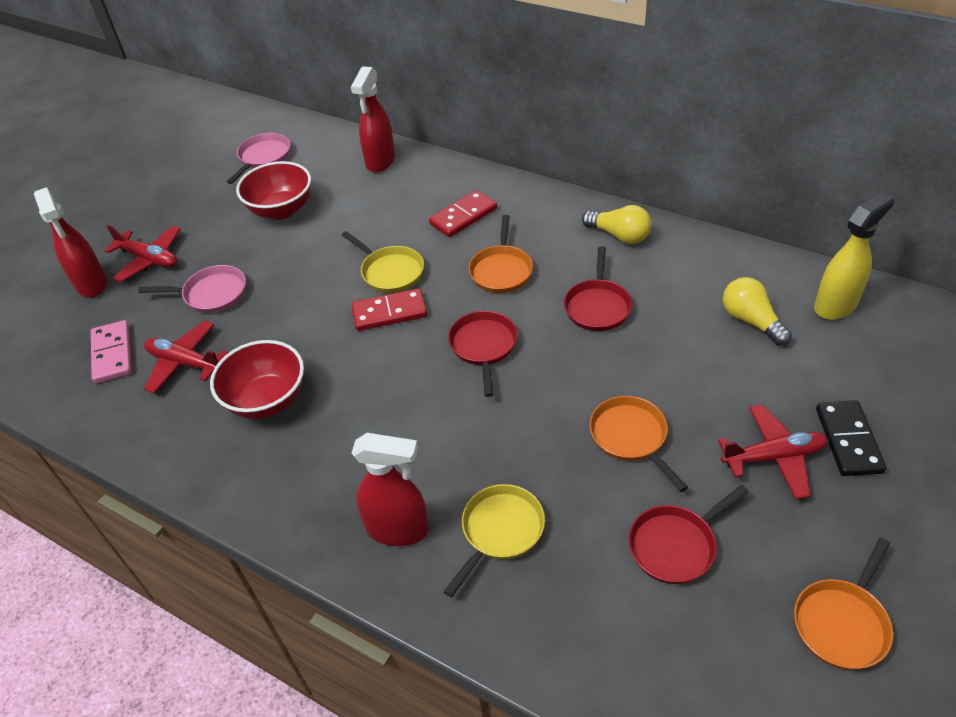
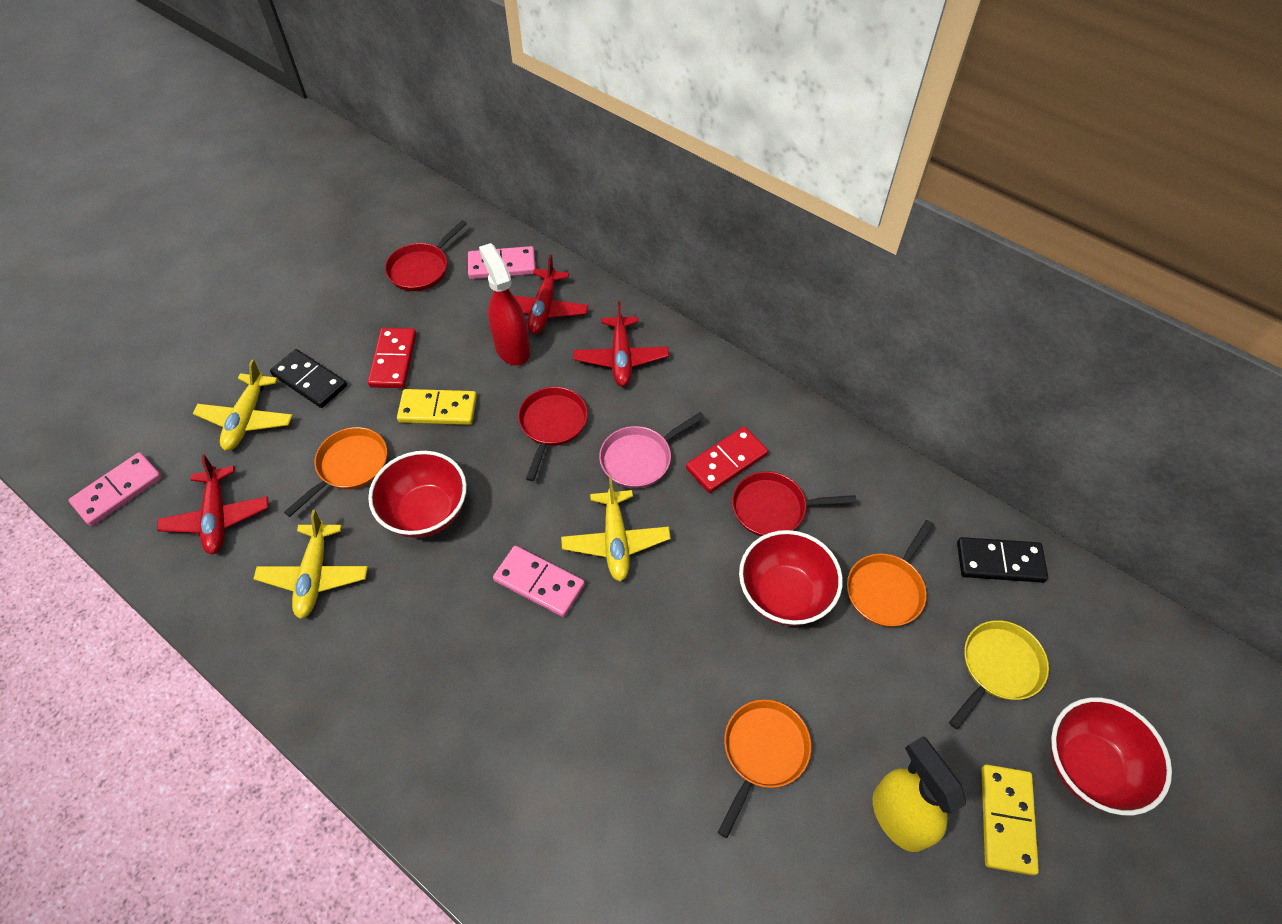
black domino: [816,400,887,476] = 1 -> [270,349,347,408] [957,537,1048,583] = 2
pink domino: [91,320,132,383] = 1 -> [69,452,162,526] [468,246,536,279] [493,546,585,617] = 3
pink pan: [138,265,246,313] [227,133,290,184] = 2 -> [599,412,705,488] = 1
red bowl: [210,340,304,419] [236,161,311,220] = 2 -> [368,451,467,538] [739,530,843,626] [1051,697,1172,815] = 3
red spray bottle: [34,187,107,298] [351,66,395,173] [352,433,429,546] = 3 -> [479,243,530,366] = 1
yellow domino: none = 0 -> [397,389,477,425] [981,765,1039,875] = 2
yellow light bulb: [582,205,651,244] [723,277,792,346] = 2 -> none = 0
yellow pan: [342,231,424,293] [444,484,545,597] = 2 -> [949,620,1049,730] = 1
yellow plane: none = 0 -> [193,360,293,450] [253,510,368,619] [561,477,671,582] = 3

